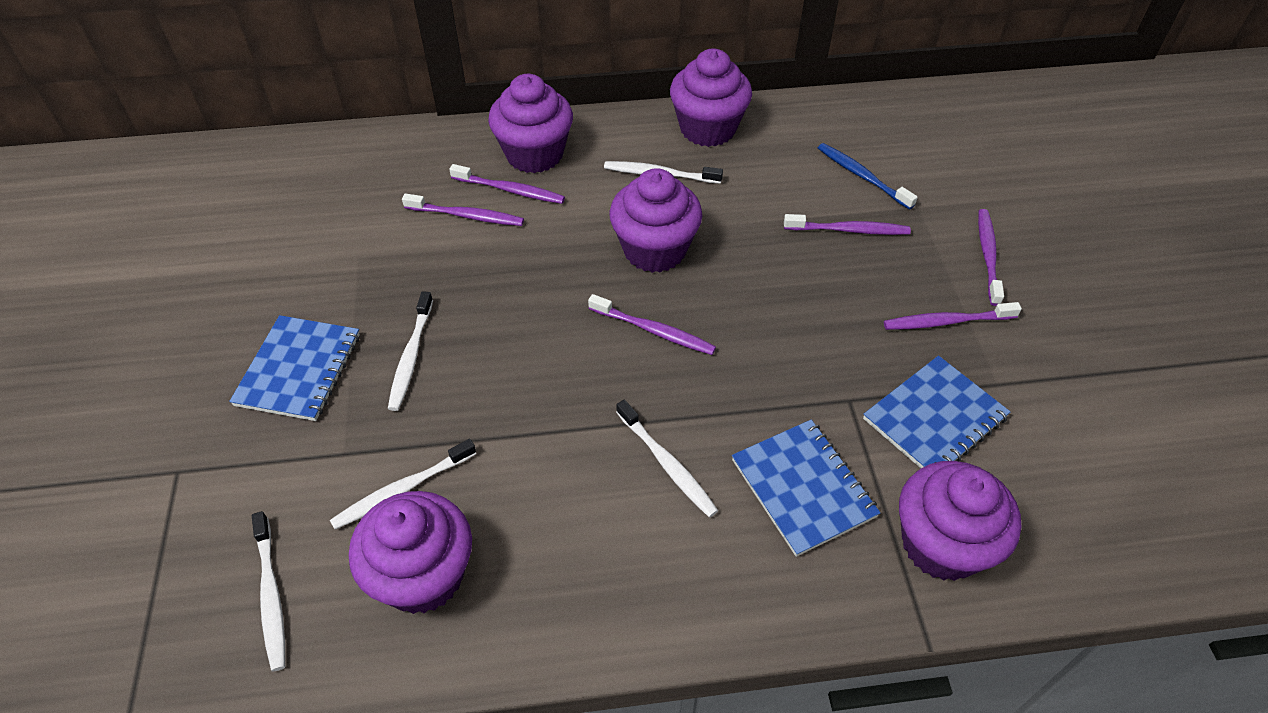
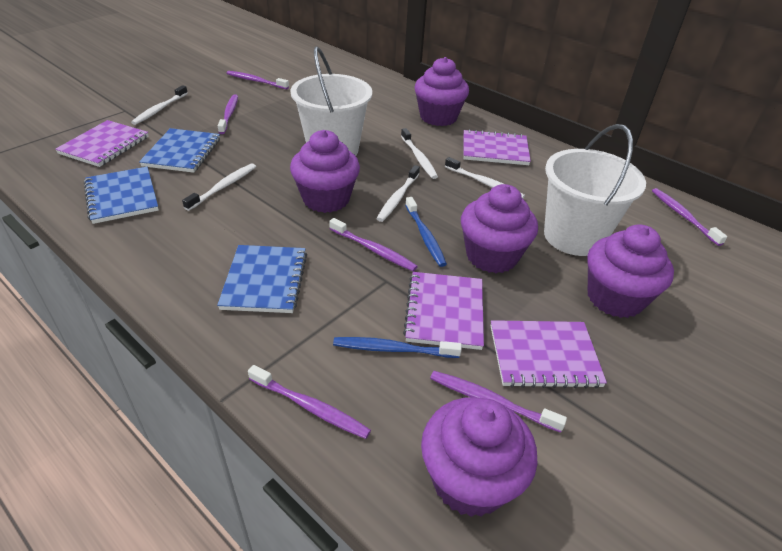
blue toothbrush: [818,143,918,210] = 1 -> [333,337,462,358] [405,197,447,267] = 2
purple notebook: none = 0 -> [55,120,149,167] [403,272,484,350] [463,129,531,165] [491,320,607,389] = 4
white bucket: none = 0 -> [291,46,372,156] [544,124,646,256] = 2

